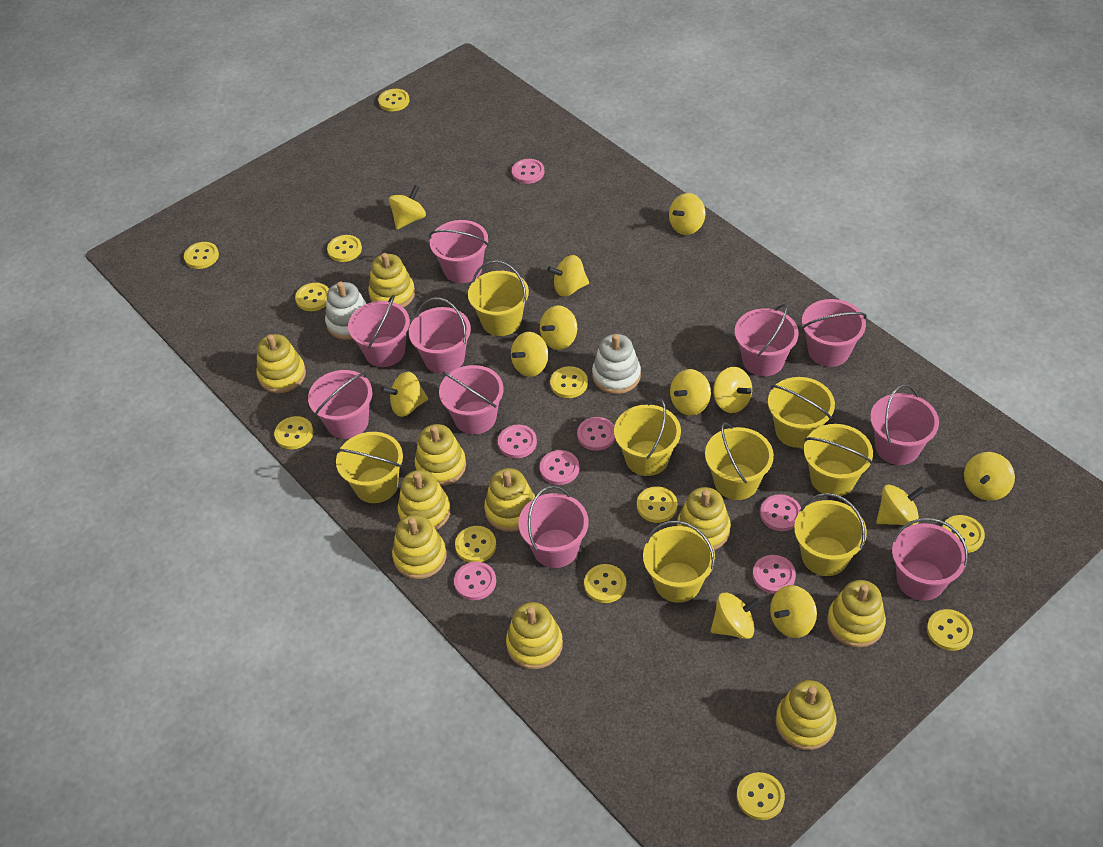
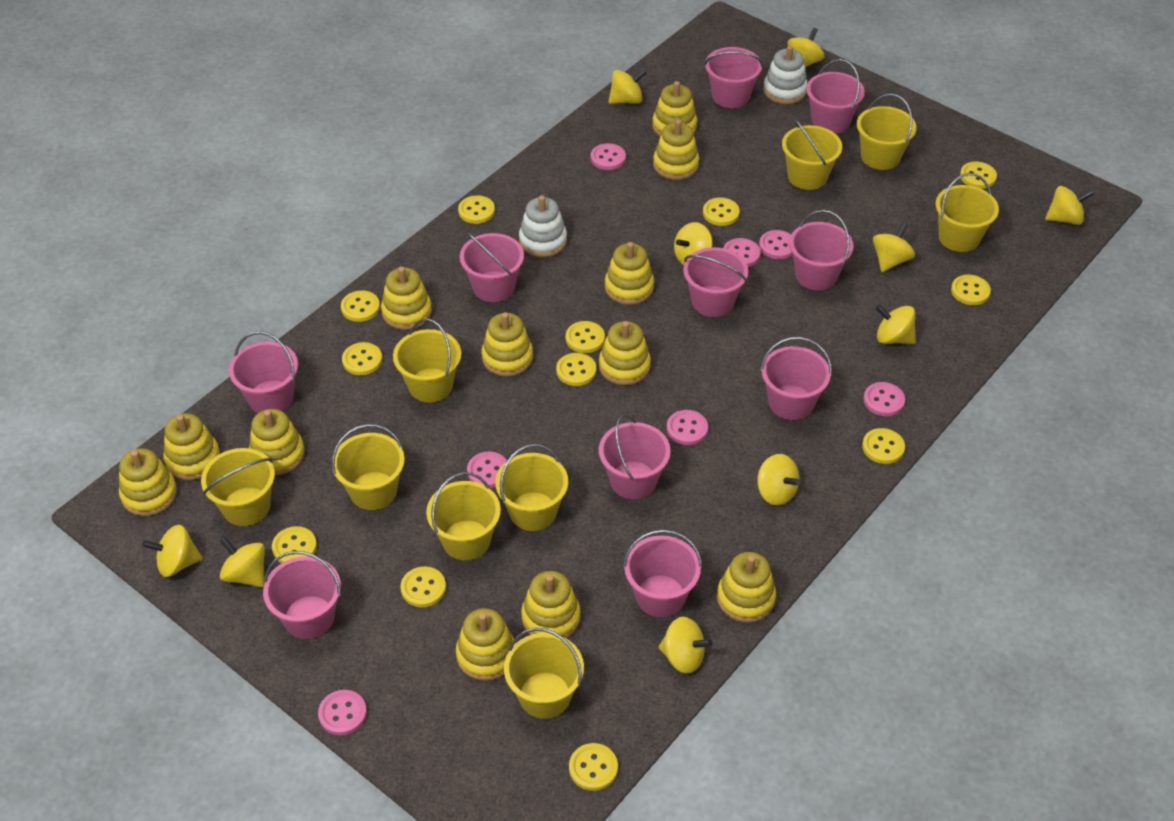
yellow bucket: [336,432,403,503] [468,260,529,336] [614,398,681,476] [643,521,715,603] [705,422,774,500] [768,377,835,448] [794,493,867,576] [804,424,873,496] = 8 -> [201,448,275,526] [332,424,405,510] [393,319,461,402] [426,472,501,560] [495,444,568,531] [504,628,584,719] [782,119,842,190] [857,94,916,170] [935,173,999,252] = 9
yellow spinning top: [381,371,428,417] [389,185,426,229] [511,332,548,377] [540,305,577,350] [547,255,589,297] [669,193,705,235] [670,369,711,415] [711,592,761,639] [713,367,752,413] [770,585,817,638] [876,485,926,526] [964,452,1015,501] = 12 -> [142,525,203,577] [220,537,265,587] [608,69,646,104] [659,617,713,674] [674,222,713,265] [757,454,800,506] [787,28,825,67] [873,222,915,272] [875,305,916,344] [1045,186,1094,225] = 10
yellow stacking toy: [256,334,306,393] [368,253,415,308] [392,515,446,579] [397,470,451,530] [414,424,466,486] [484,468,535,532] [506,602,563,669] [677,487,731,550] [775,680,836,750] [827,580,886,648] = 10 -> [119,448,177,516] [163,413,220,480] [249,409,305,475] [381,266,432,330] [456,608,514,681] [481,312,533,377] [521,571,581,638] [599,321,651,385] [605,242,654,305] [652,81,697,136] [653,119,699,180] [717,552,776,623] = 12

